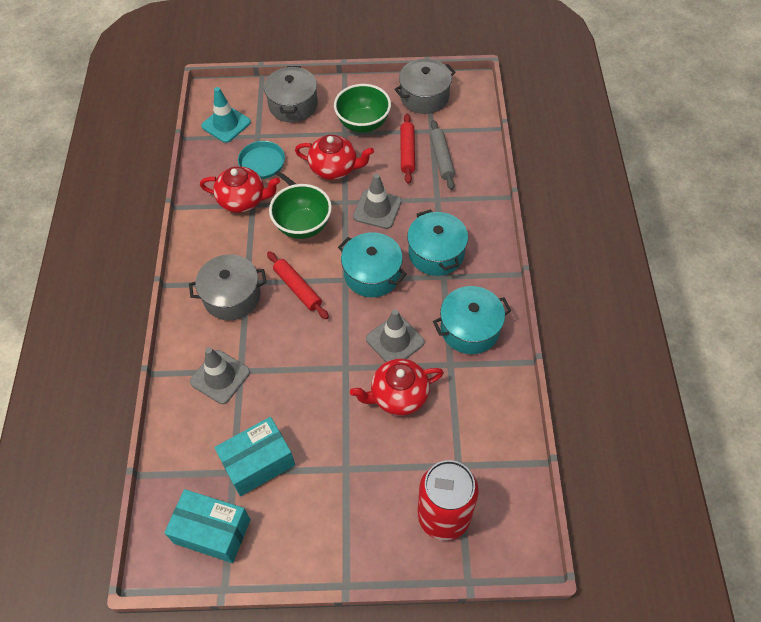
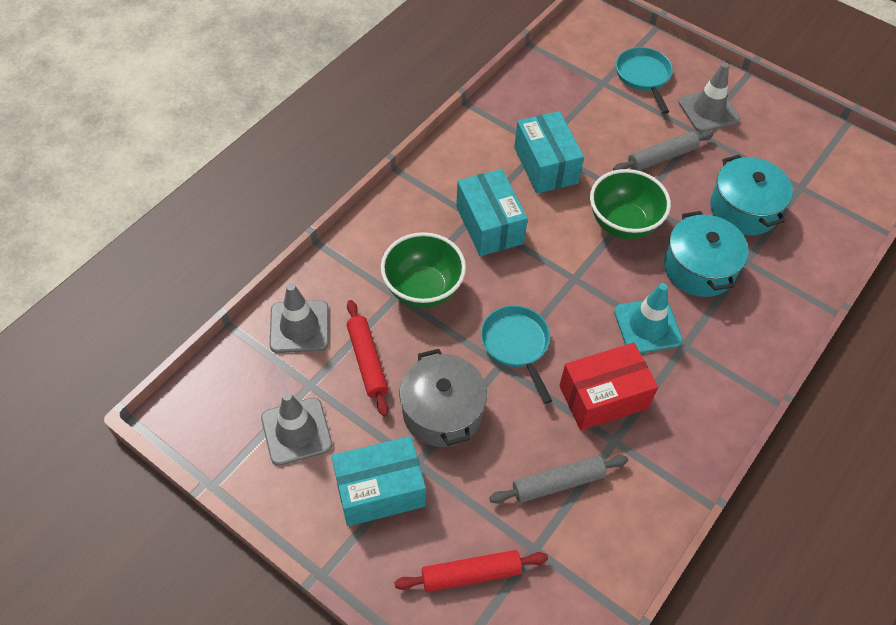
grey pot: [189,254,266,320] [264,66,318,122] [395,59,456,114] = 3 -> [399,349,487,447] = 1
grey rolling pin: [430,120,455,190] = 1 -> [489,455,628,504] [613,131,714,171] = 2
red box: none = 0 -> [559,343,658,431] = 1
red can: [417,460,479,541] = 1 -> none = 0
red teapot: [200,167,280,213] [295,135,374,180] [350,359,444,415] = 3 -> none = 0
turquoise box: [164,489,251,563] [214,417,295,496] = 2 -> [332,436,426,526] [456,169,528,256] [514,111,584,194] = 3
turquoise pan: [238,141,296,186] = 1 -> [481,305,552,404] [616,47,673,114] = 2
turquoise pot: [338,232,407,297] [407,209,468,276] [433,286,511,354] = 3 -> [664,211,749,297] [710,155,793,236] = 2

